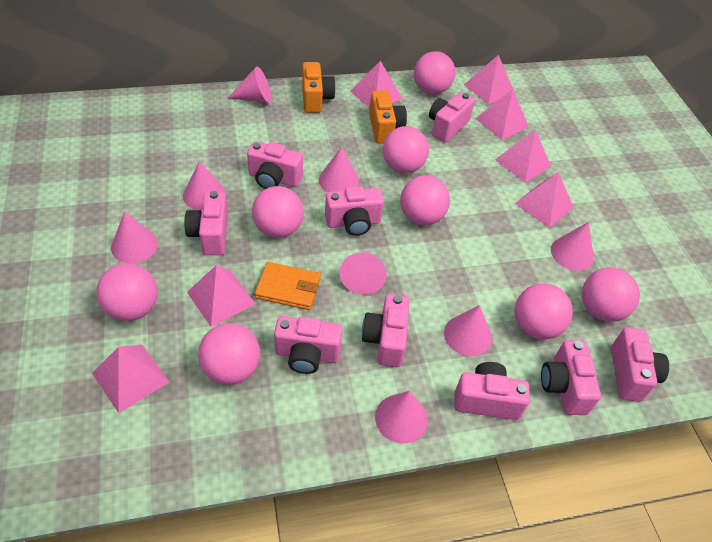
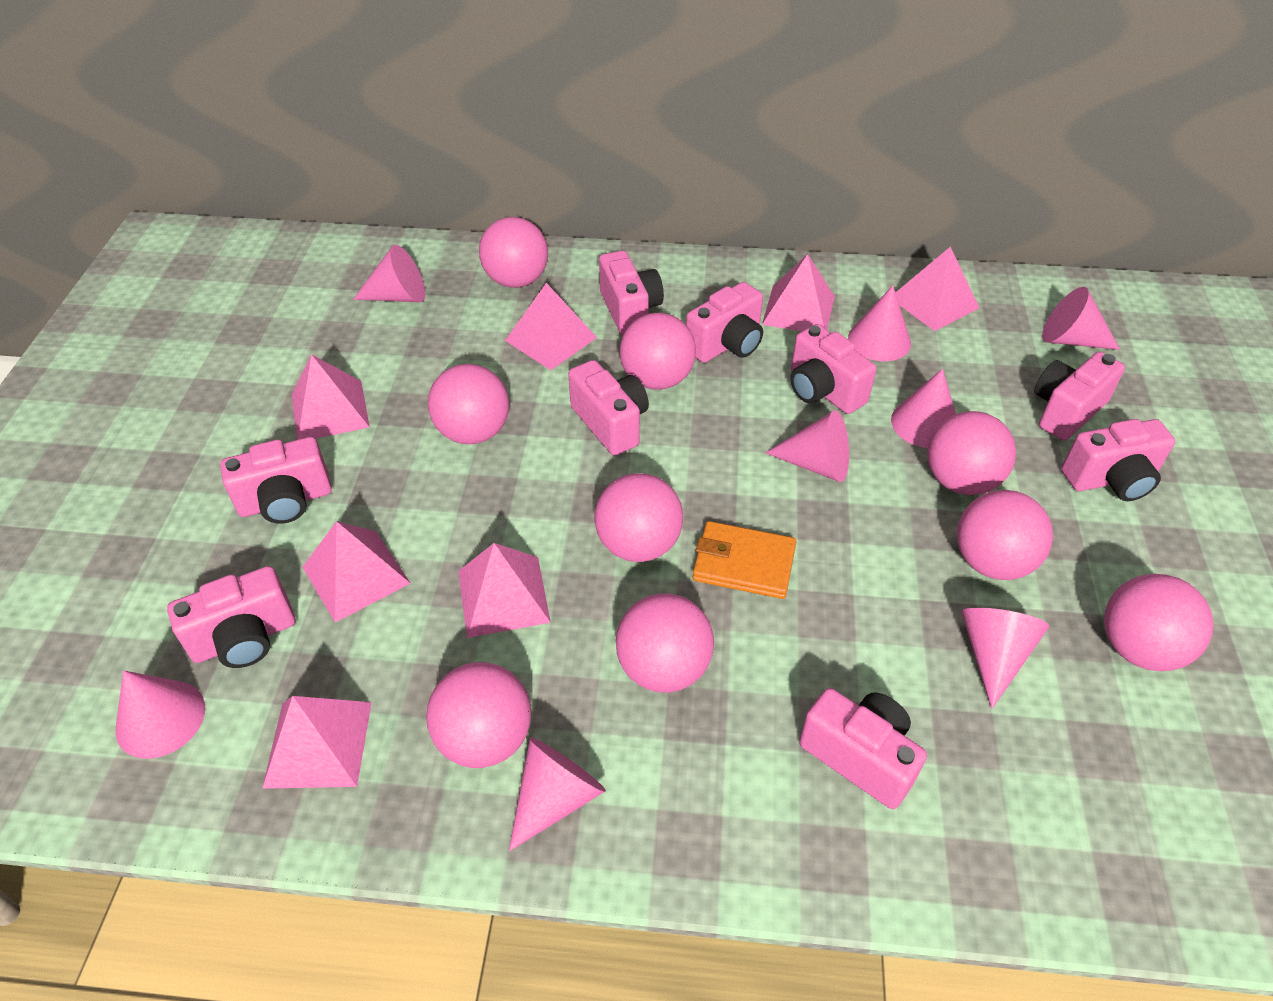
orange camera: [302,62,336,113] [369,91,407,144] = 2 -> none = 0
pink ball: [96,263,158,321] [198,323,260,385] [252,186,303,238] [383,126,429,173] [400,175,450,225] [414,51,455,94] [515,284,573,339] [582,267,640,322] = 8 -> [426,662,531,768] [428,364,509,444] [479,217,548,288] [595,473,683,562] [616,593,714,693] [620,313,696,390] [927,411,1016,495] [957,490,1053,580] [1104,574,1213,671] = 9

